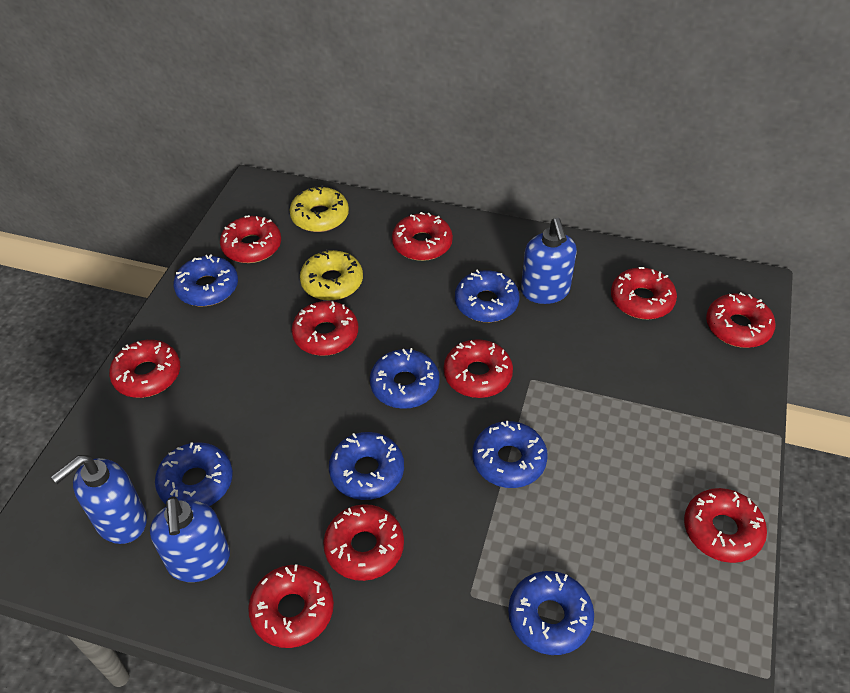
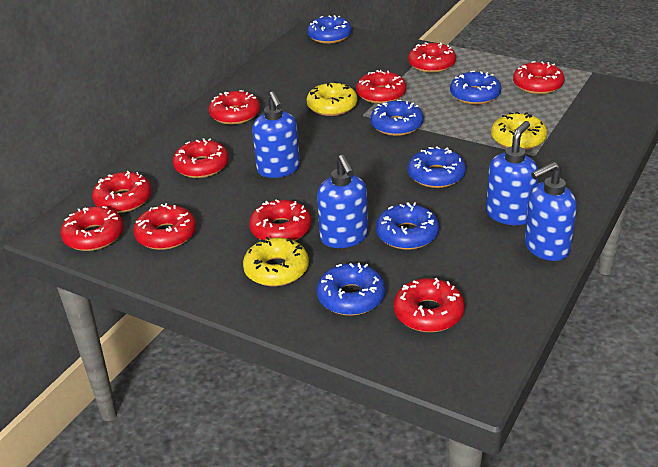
blue donut: [155,442,233,506] [173,254,238,306] [329,432,404,500] [370,348,440,409] [455,269,519,322] [473,421,548,488] [508,571,594,655] = 7 -> [307,15,352,44] [317,263,385,316] [371,100,424,136] [376,202,439,250] [408,147,466,188] [450,71,501,105] = 6
blue soap dispenser: [51,455,147,544] [150,496,230,582] [521,218,577,304] = 3 -> [252,91,300,178] [317,155,368,248] [486,121,538,225] [525,162,577,261] = 4
yellow donut: [290,185,349,232] [300,249,363,301] = 2 -> [243,237,309,286] [306,82,357,116] [491,112,547,150] = 3

